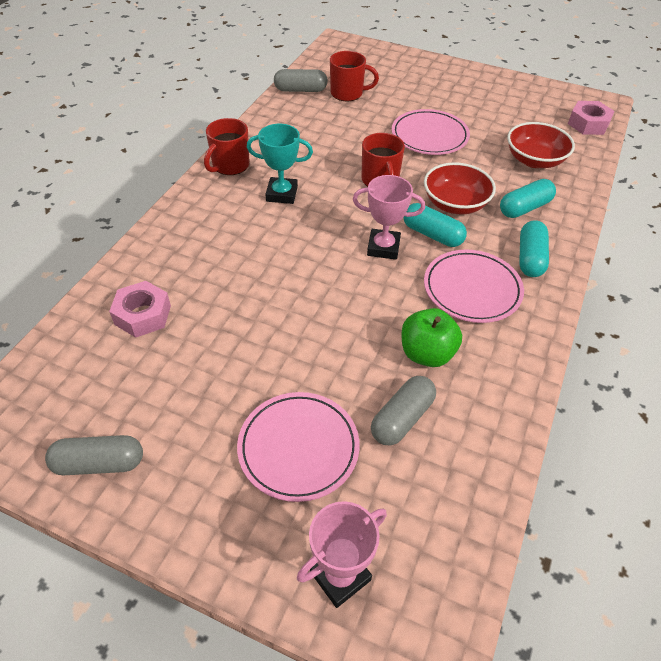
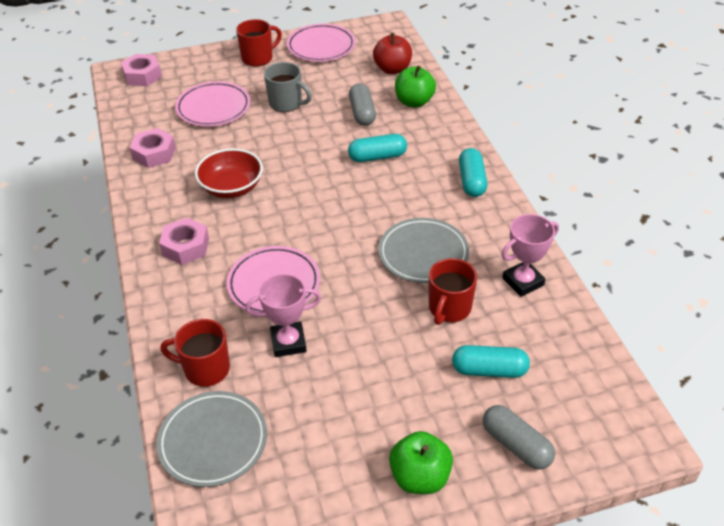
green apple: [402,308,462,367] = 1 -> [389,431,453,494] [395,65,436,108] = 2
grey capsule: [45,435,143,475] [274,69,328,92] [371,376,436,446] = 3 -> [349,83,376,126] [483,405,555,470] = 2
grey mug: none = 0 -> [264,62,312,112] = 1
grey plate: none = 0 -> [156,391,267,487] [378,218,469,283] = 2
pink nut: [109,281,171,338] [568,101,615,135] = 2 -> [121,54,162,86] [129,128,176,168] [159,218,209,265] = 3
red apple: none = 0 -> [373,33,412,74] = 1
red bowl: [424,162,496,214] [507,122,575,168] = 2 -> [195,148,263,198] = 1
turquoise trophy: [247,124,313,204] = 1 -> none = 0

